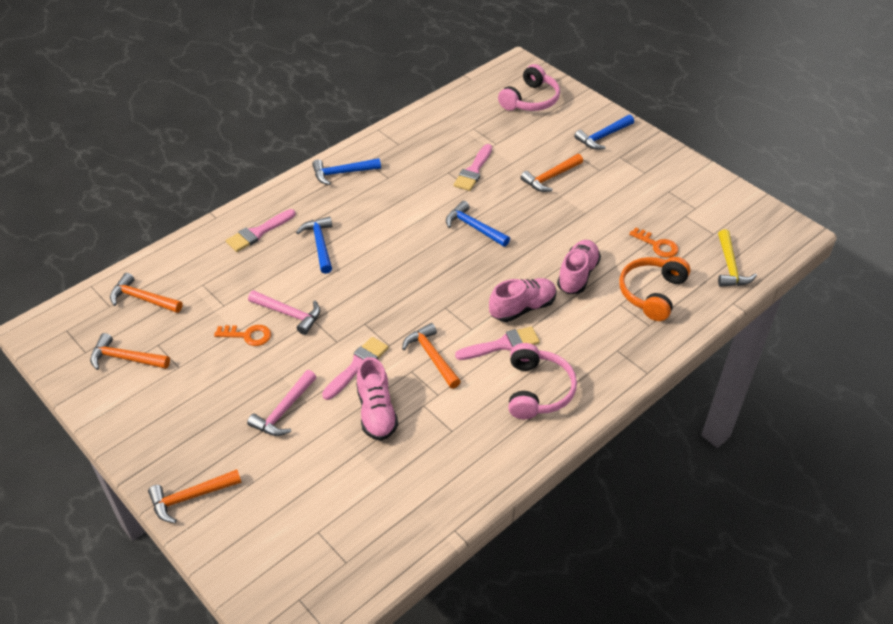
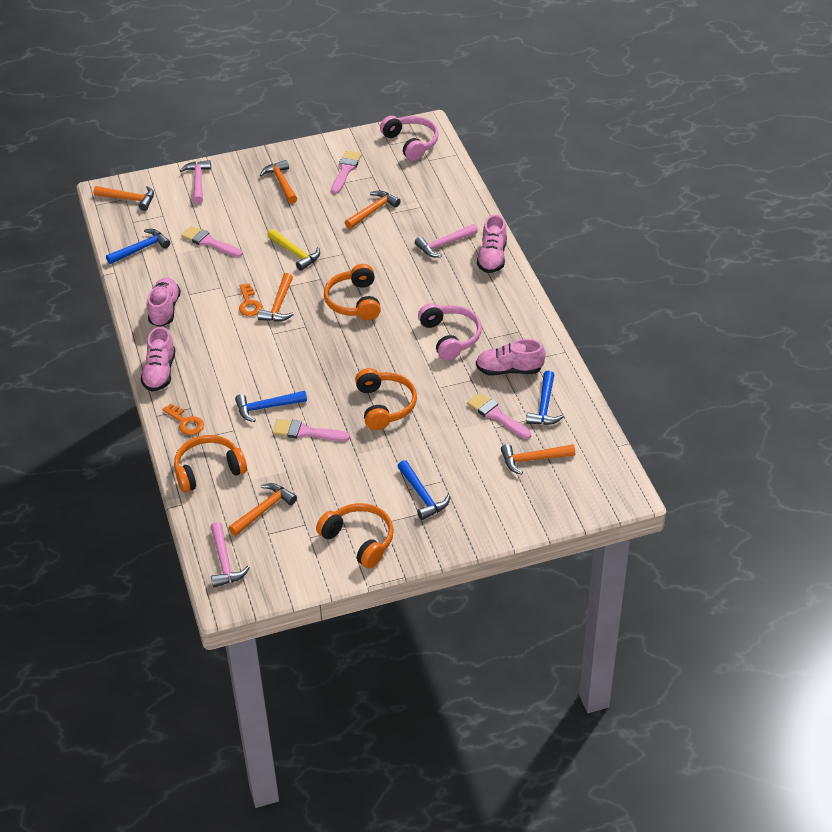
orange hammer: [90,333,170,370] [110,273,182,313] [148,469,242,523] [402,323,461,389] [520,154,583,192] = 5 -> [94,186,154,211] [229,483,297,536] [258,273,294,322] [260,160,297,204] [345,191,401,229] [501,444,575,475] = 6
orange headphones: [619,257,691,321] = 1 -> [174,435,247,493] [316,503,394,568] [324,264,381,320] [355,368,417,430] = 4
pink hammer: [247,370,316,436] [248,290,320,335] = 2 -> [180,160,211,204] [210,522,250,588] [415,224,478,257] = 3
pink shoe: [356,357,398,441] [489,278,557,322] [557,240,601,294] = 3 -> [141,327,176,392] [147,277,181,327] [476,339,545,376] [477,214,507,273] = 4

